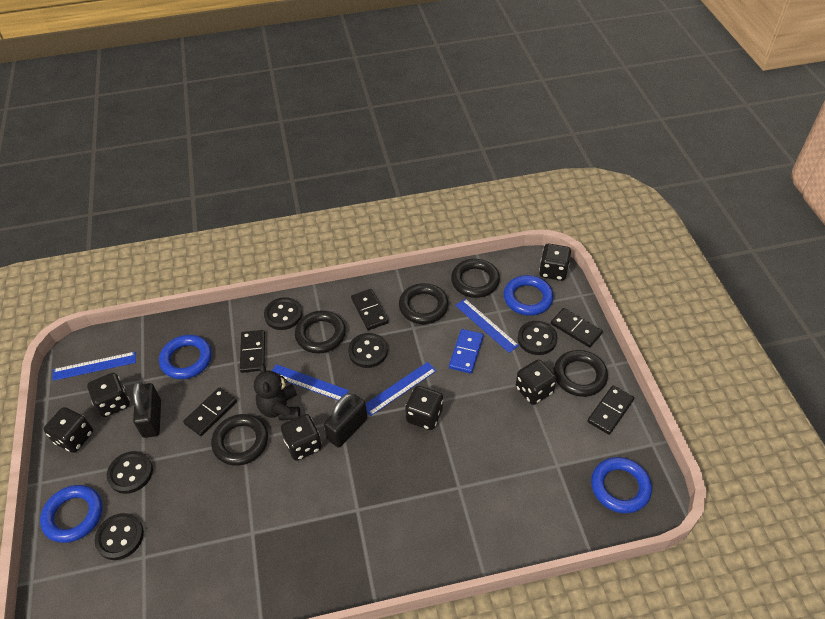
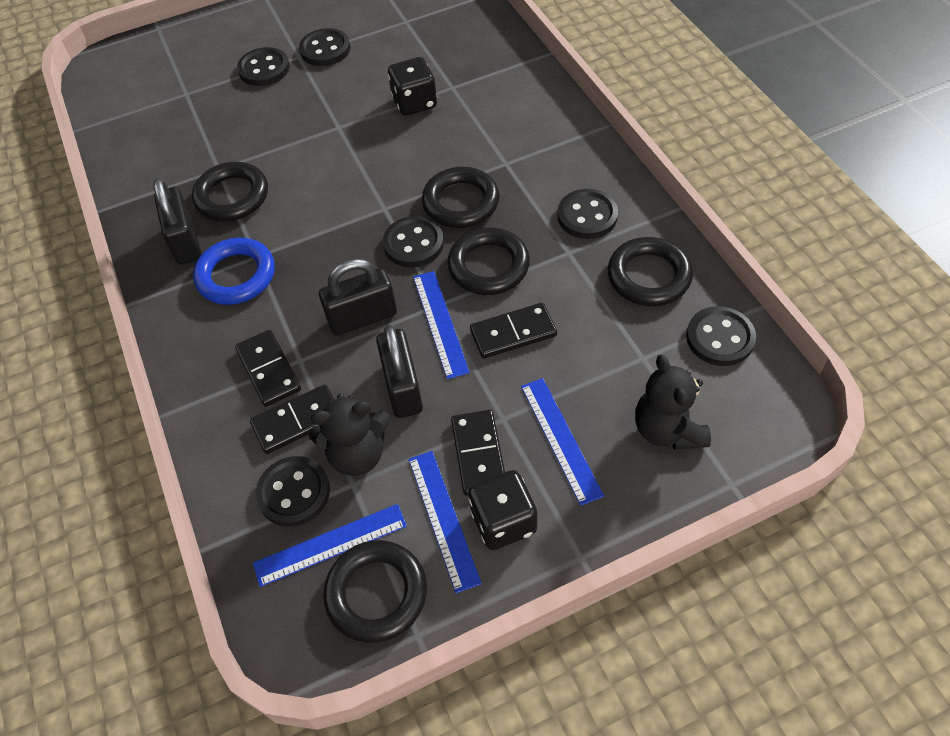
black button: [94,513,144,560] [107,451,153,494] [264,297,302,330] [348,333,388,368] [518,321,557,355] = 5 -> [237,47,290,86] [256,456,330,527] [299,28,350,66] [383,216,444,268] [557,189,618,239] [686,306,756,366] = 6
black dice: [44,407,93,453] [87,373,130,417] [281,414,322,461] [405,386,443,430] [516,360,557,405] [539,244,571,281] = 6 -> [388,57,437,116] [468,470,537,550] = 2
black domino: [183,387,237,436] [240,330,265,373] [351,289,389,330] [551,308,603,348] [587,385,634,435] = 5 -> [235,330,301,407] [250,385,334,454] [451,410,505,495] [470,303,557,359] = 4
black padlock: [133,382,161,438] [324,393,367,448] = 2 -> [153,178,202,265] [319,259,397,336] [376,325,423,418] = 3
black teddy bear: [254,364,300,420] = 1 -> [309,394,391,476] [635,354,711,450] = 2
blue domino: [449,329,484,374] = 1 -> none = 0
blue ring: [40,485,103,543] [159,335,212,379] [504,275,554,316] [591,457,652,513] = 4 -> [193,238,275,305] = 1

